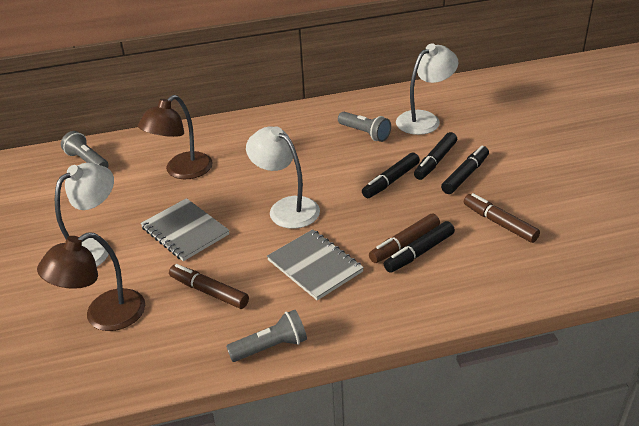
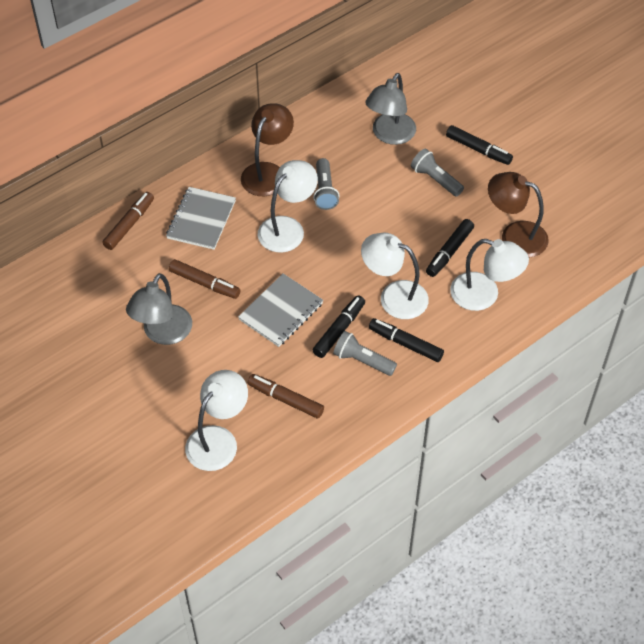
grey lamp: none = 0 -> [126,273,192,345] [365,73,416,145] = 2
white lamp: [55,163,114,267] [246,126,320,229] [396,44,458,135] = 3 -> [185,370,248,471] [258,160,318,252] [361,233,429,319] [450,239,529,311] = 4

